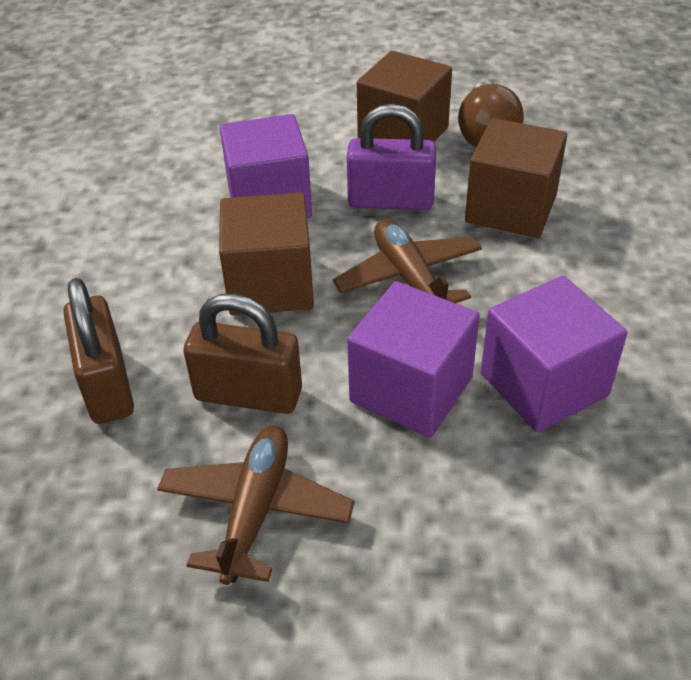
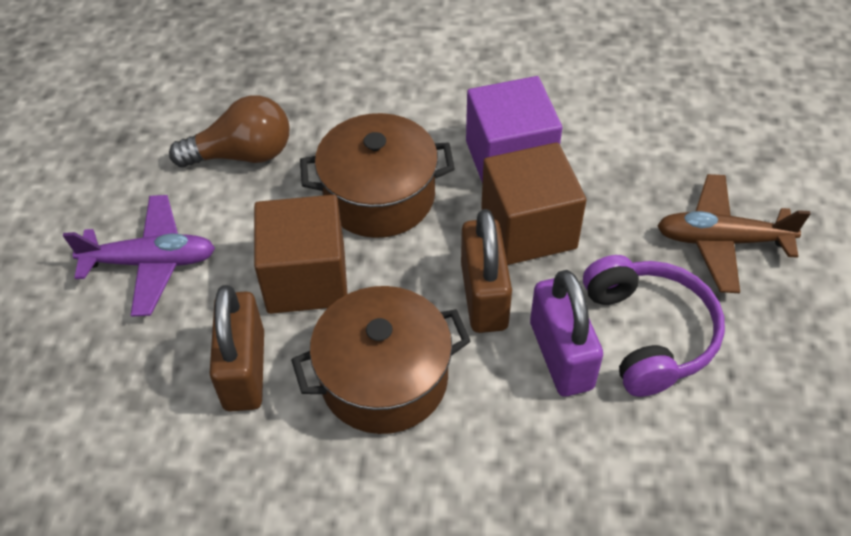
brown cube: [219,192,314,315] [357,51,452,142] [465,118,567,238] = 3 -> [254,195,348,314] [481,142,586,265] = 2
brown plane: [157,425,354,585] [333,219,482,303] = 2 -> [657,174,810,293] = 1
brown pot: none = 0 -> [291,286,471,434] [300,113,455,238] = 2
purple cube: [220,114,312,218] [347,281,480,437] [481,276,627,432] = 3 -> [466,76,562,184] = 1
purple headphones: none = 0 -> [583,255,725,397] = 1
purple plane: none = 0 -> [63,195,215,317] = 1

